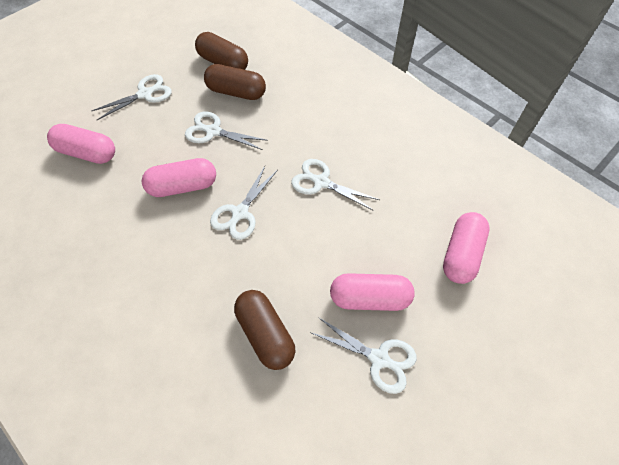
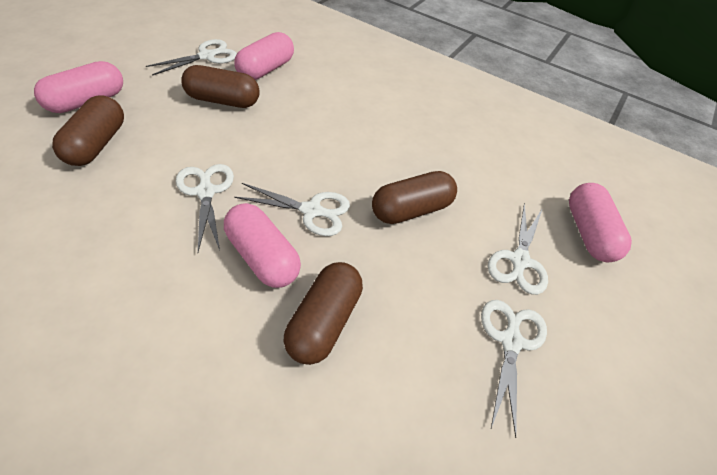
brown capsule: [195,32,248,70] [204,64,266,100] [234,290,295,370] = 3 -> [52,95,124,166] [181,65,260,108] [283,262,363,365] [372,171,457,224] = 4

